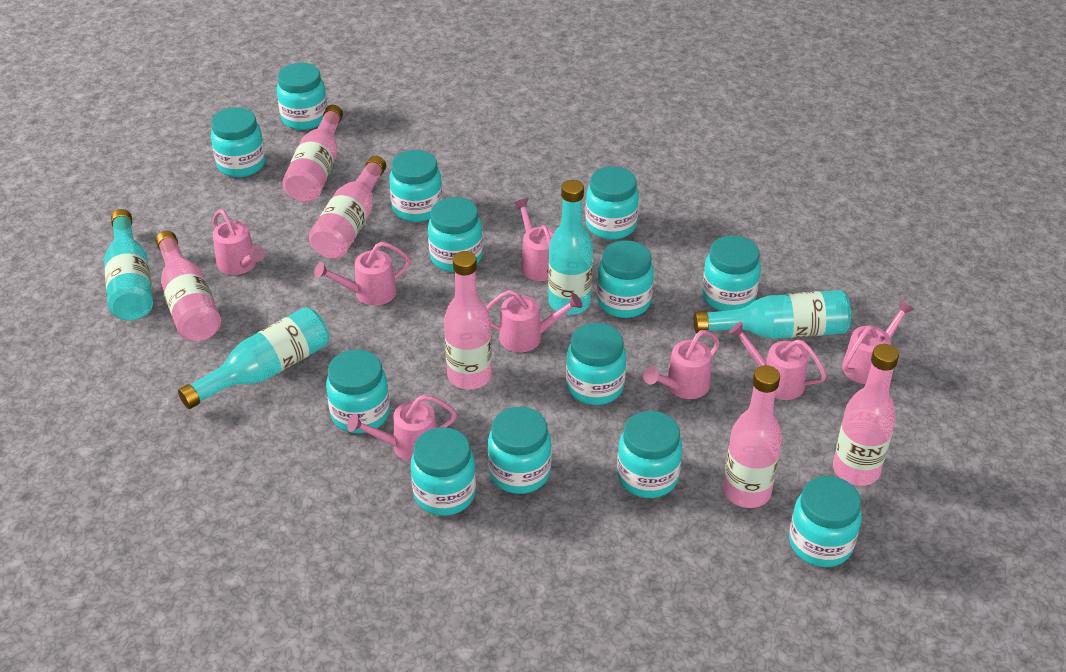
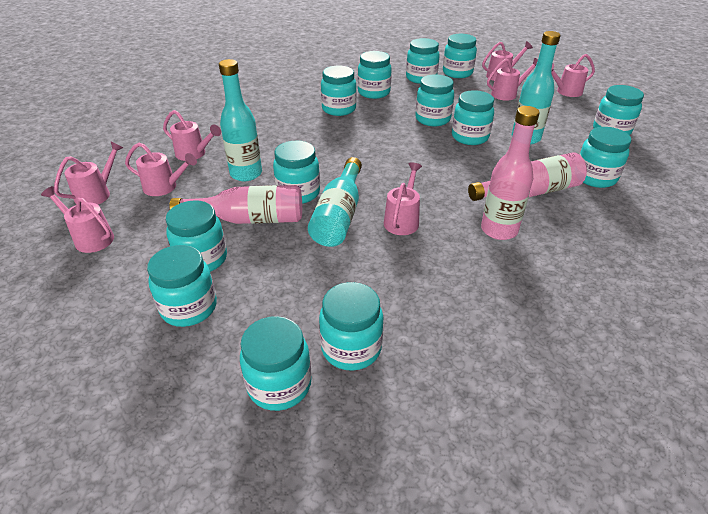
pink bottle: [156,231,221,342] [283,105,343,202] [309,156,386,259] [444,251,492,390] [723,365,782,508] [833,344,899,486] = 6 -> [169,185,302,224] [468,152,587,201] [481,106,540,240] = 3
turquoise bottle: [104,209,153,321] [178,307,329,409] [548,180,593,315] [694,290,851,339] = 4 -> [219,59,262,181] [308,157,362,247] [512,31,561,144] = 3

